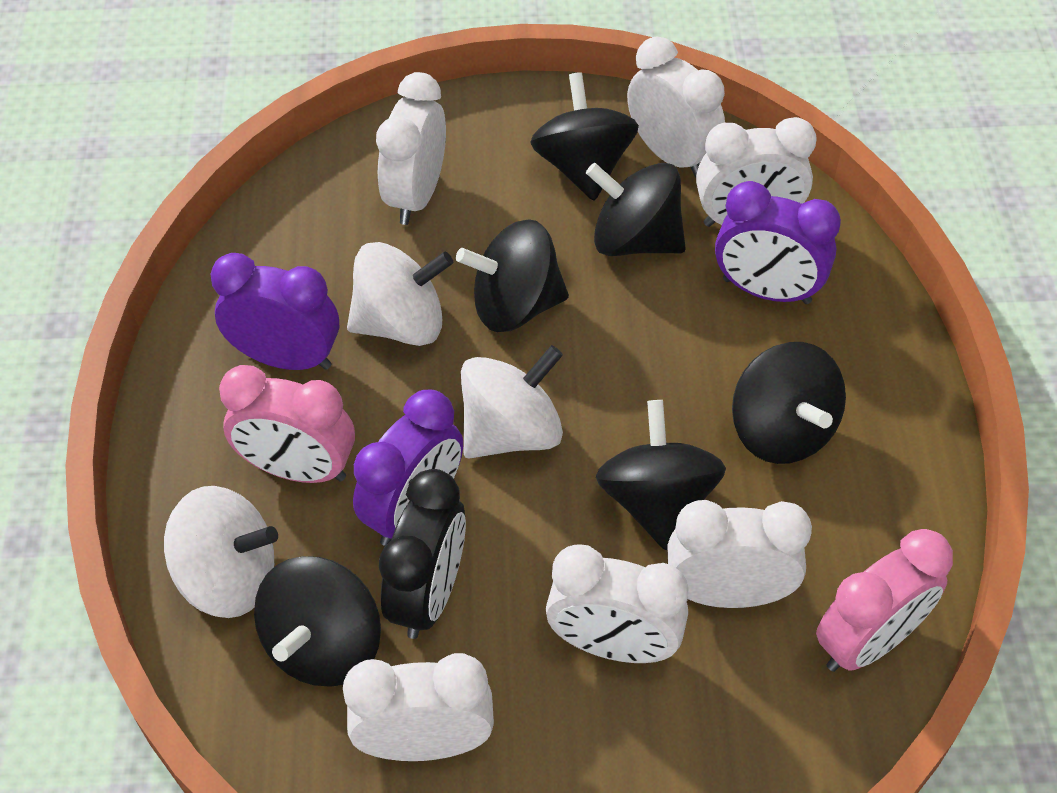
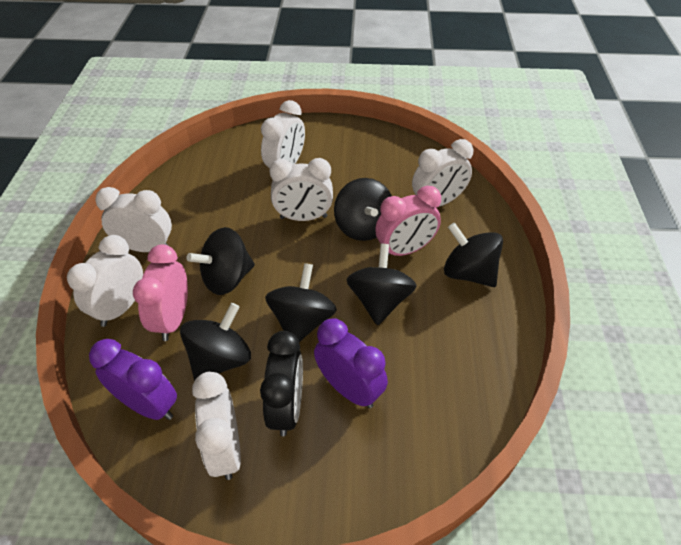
purple clock: [211,253,339,370] [353,390,463,546] [715,181,841,304] = 3 -> [89,339,177,420] [314,318,388,408] = 2
white spinning top: [164,486,278,618] [347,242,453,346] [461,345,563,459] = 3 -> none = 0

